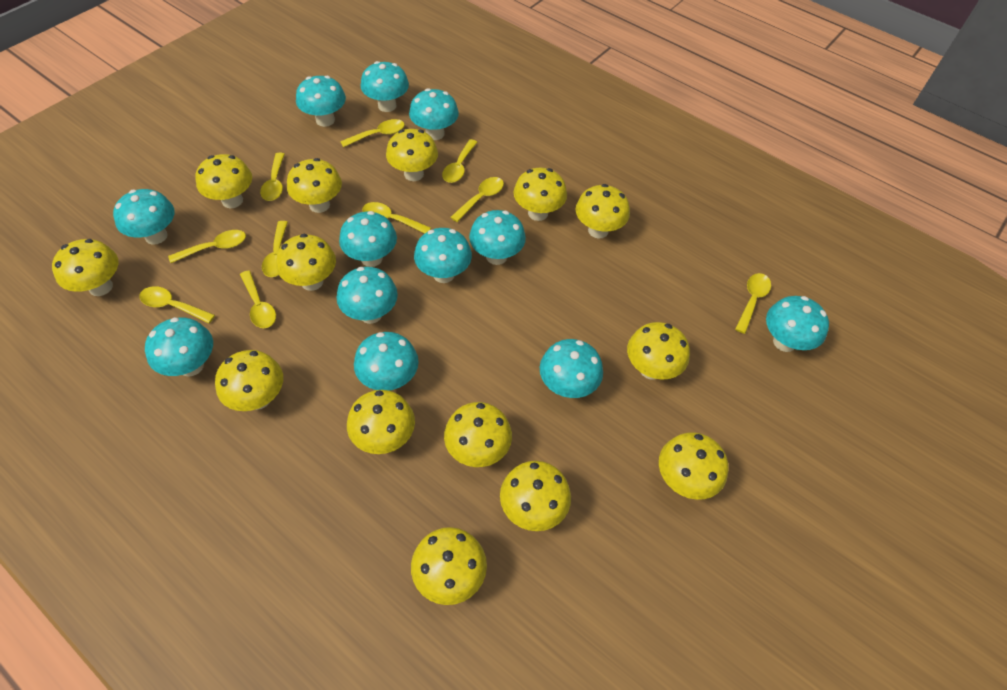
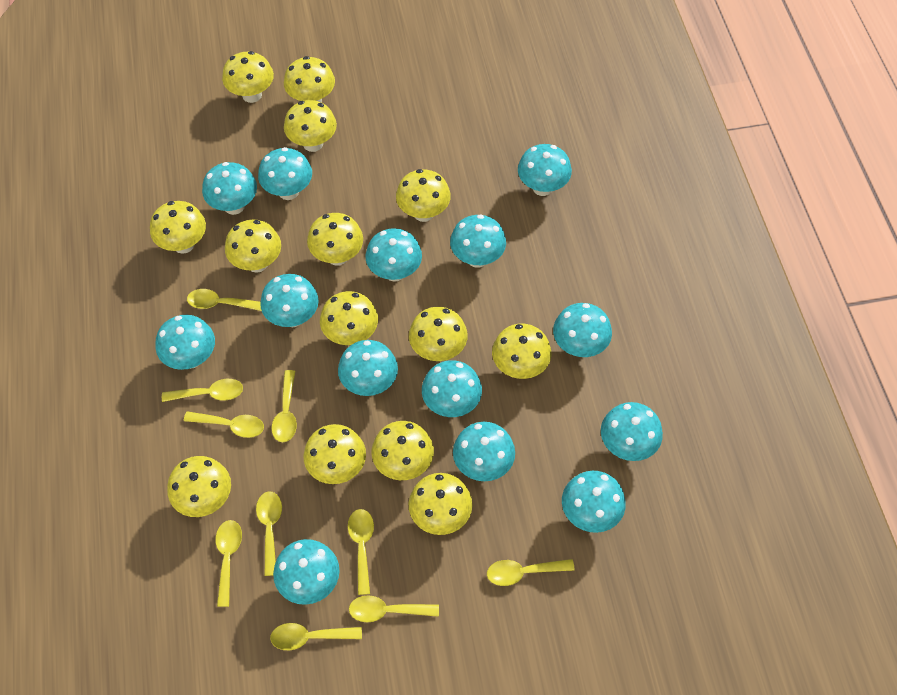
turquoise mushroom: [113,189,174,245] [145,317,213,377] [296,76,346,127] [337,267,398,324] [339,211,397,267] [354,332,419,390] [361,61,409,112] [409,88,459,140] [414,228,472,283] [469,210,526,265] [540,339,603,398] [766,296,829,352] = 12 -> [155,315,215,370] [202,162,257,215] [258,147,312,200] [260,274,319,327] [273,539,340,605] [338,340,398,396] [365,228,422,282] [422,360,482,417] [450,215,506,268] [453,422,515,481] [518,144,572,196] [553,303,612,357] [562,471,626,533] [601,402,663,461] = 14

